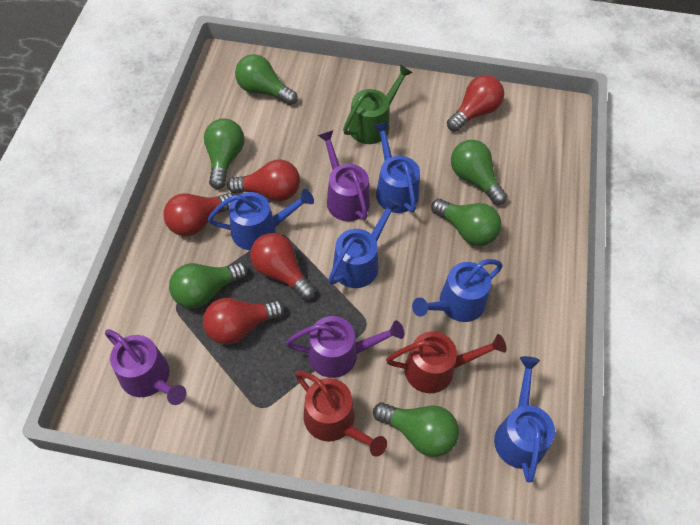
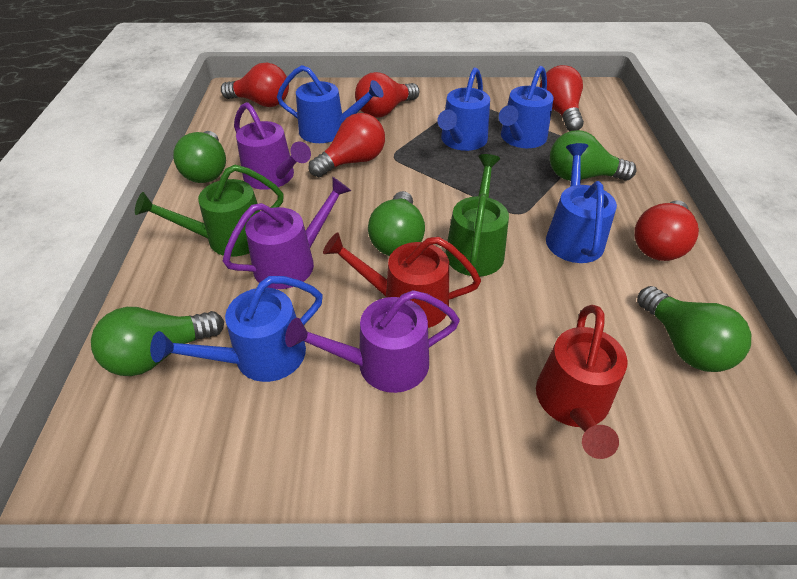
green light bulb: [169,262,248,309] [204,118,245,189] [235,54,298,105] [373,402,459,457] [431,199,502,246] [451,140,507,205] = 6 -> [91,307,224,376] [173,131,226,183] [368,191,425,256] [550,130,636,181] [637,286,751,372] = 5
green watering can: [343,64,413,144] = 1 -> [135,165,284,257] [445,154,509,276] = 2

